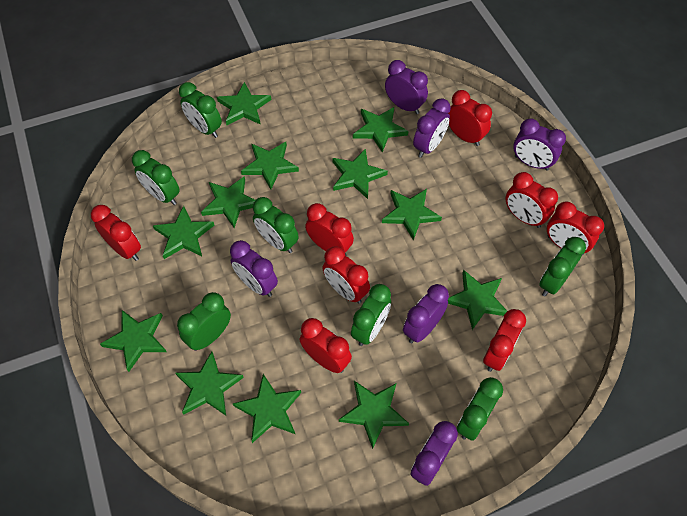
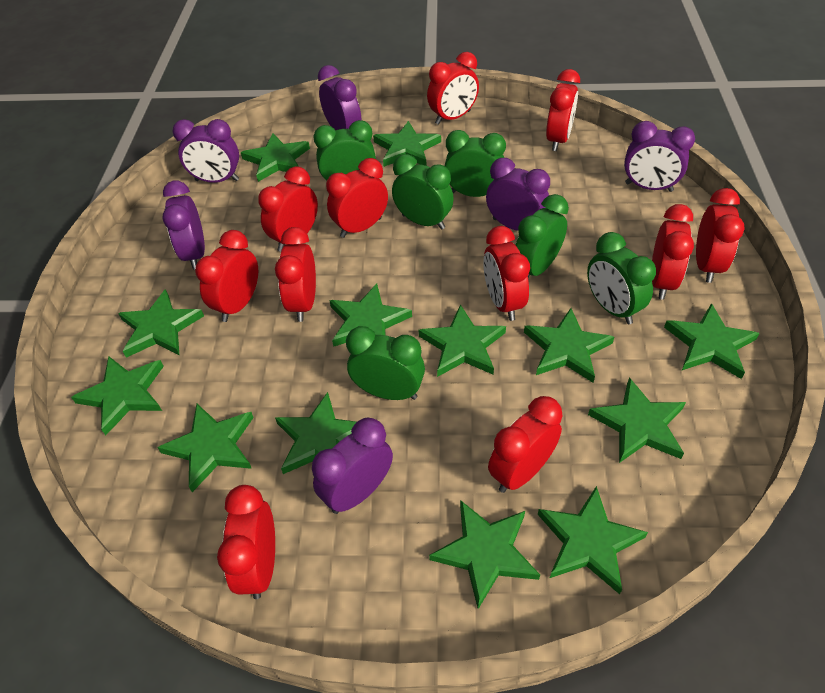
green clock: [132,150,180,205] [177,292,231,351] [179,82,222,138] [253,197,299,253] [351,284,391,346] [457,377,503,441] [539,237,586,296] = 7 -> [313,120,376,181] [346,326,425,400] [392,154,454,230] [445,130,506,197] [516,194,569,277] [587,232,656,324] = 6
green star: [100,310,167,372] [153,206,215,259] [175,351,244,416] [201,176,255,228] [217,82,271,125] [233,374,301,443] [241,142,299,189] [332,149,388,199] [339,381,409,449] [353,107,408,153] [382,189,442,240] [448,270,507,330] = 12 -> [71,356,164,435] [118,289,204,358] [157,404,254,492] [241,133,310,182] [275,392,356,474] [329,283,412,347] [373,121,441,167] [419,305,506,377] [429,500,540,609] [524,308,614,383] [538,486,648,594] [588,377,686,463] [664,303,760,379] = 13
red clock: [91,205,141,261] [300,318,352,373] [305,203,354,256] [322,246,370,304] [448,90,492,146] [483,309,526,372] [505,172,558,228] [547,201,604,255] = 8 -> [195,230,258,322] [217,485,275,599] [258,166,318,252] [275,227,316,322] [326,158,388,238] [427,52,479,125] [483,226,530,321] [488,396,562,493] [546,69,580,151] [652,204,694,299] [696,188,745,283] = 11

